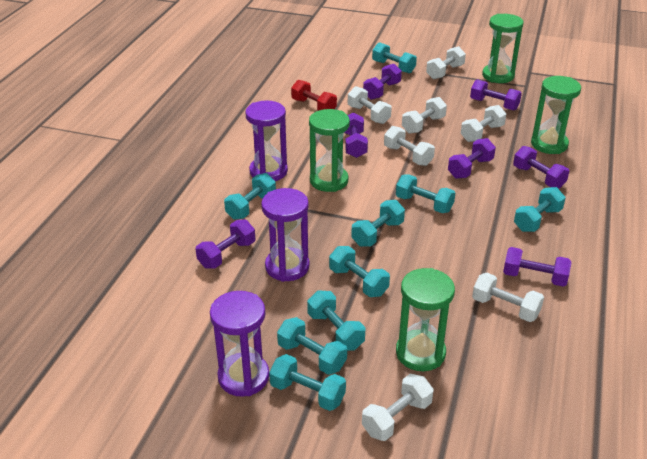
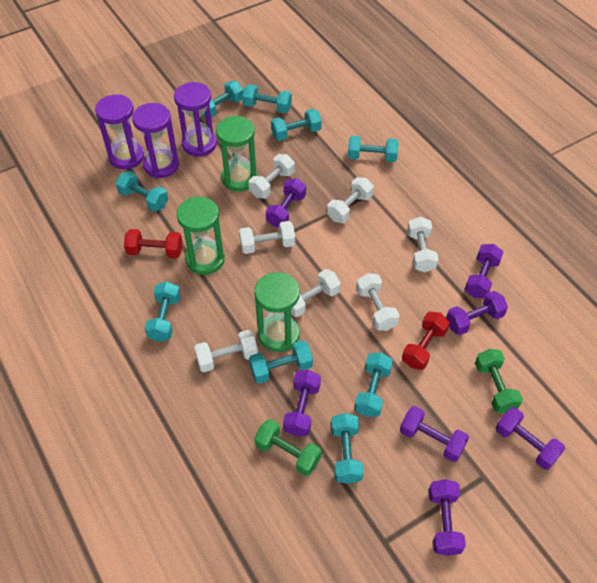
green dumbbell: none = 0 -> [254,419,321,476] [475,349,523,413] = 2
green hourglass: [309,109,350,192] [396,268,455,371] [482,14,524,83] [531,76,581,154] = 4 -> [177,197,225,275] [216,116,258,192] [254,272,300,352] = 3
red dumbbell: [291,80,337,111] = 1 -> [124,229,182,258] [402,311,450,370] = 2

